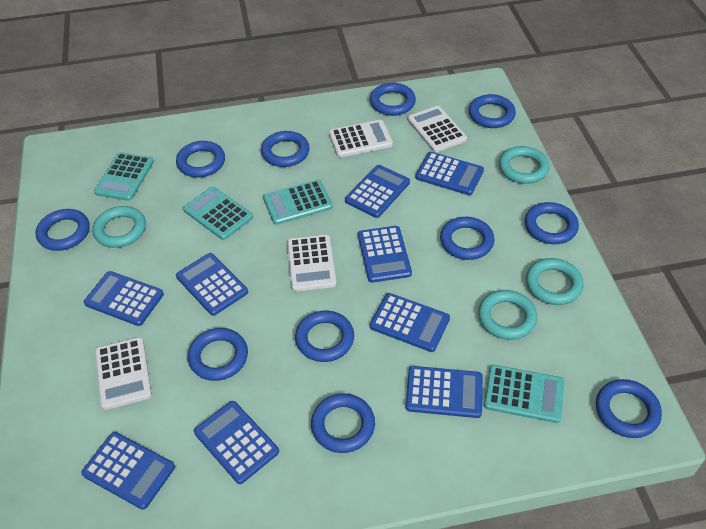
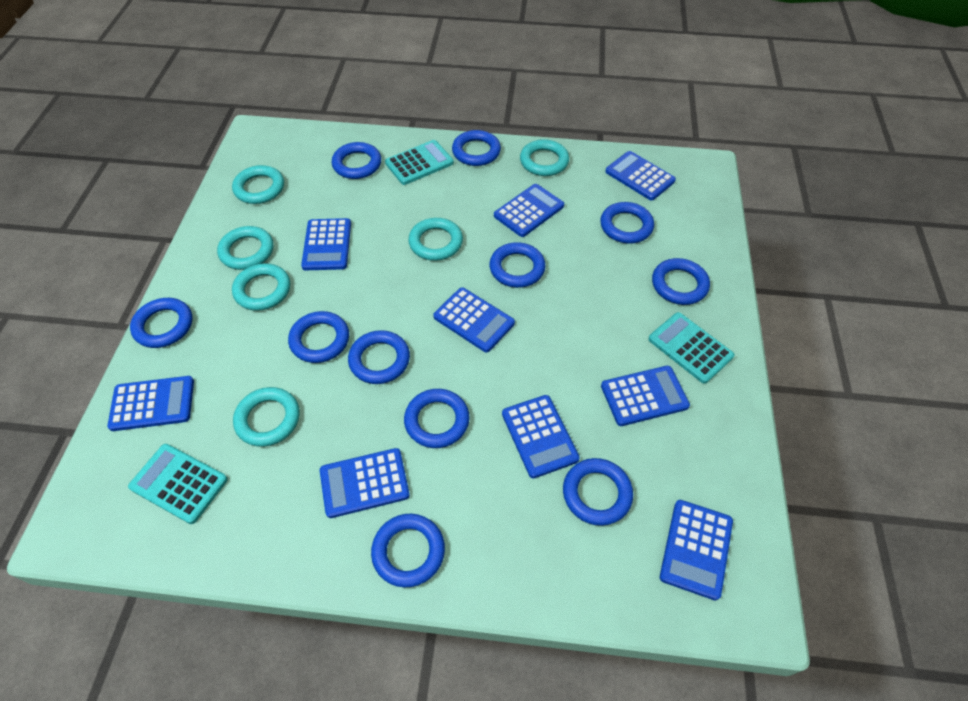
turquoise calculator: [94,152,154,201] [183,187,253,240] [263,180,333,225] [484,365,565,423] = 4 -> [128,444,228,524] [385,140,454,185] [648,312,734,384] = 3
turquoise ring: [92,206,146,248] [478,290,537,340] [499,146,549,184] [526,258,584,305] = 4 -> [217,226,273,270] [232,165,284,204] [232,263,290,311] [233,387,300,447] [408,218,463,261] [520,139,569,176] = 6
white calculator: [95,337,152,410] [287,235,336,292] [329,120,393,157] [408,106,467,152] = 4 -> none = 0

